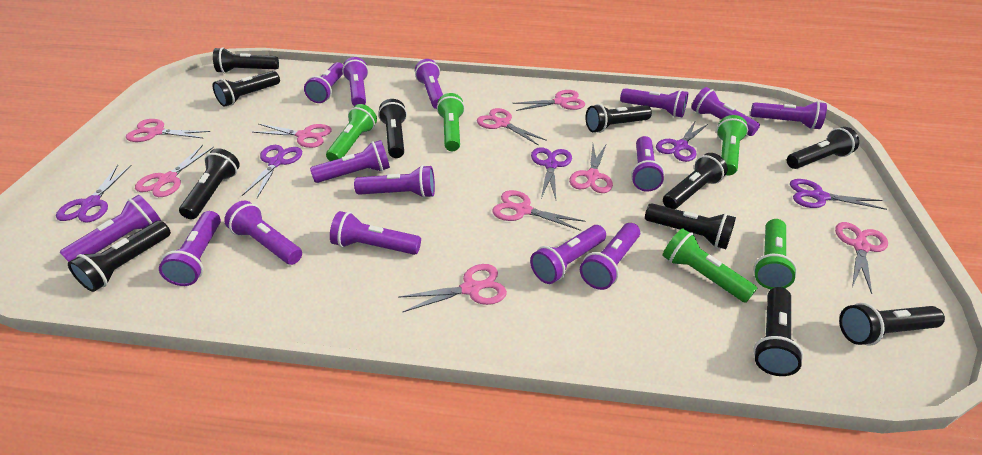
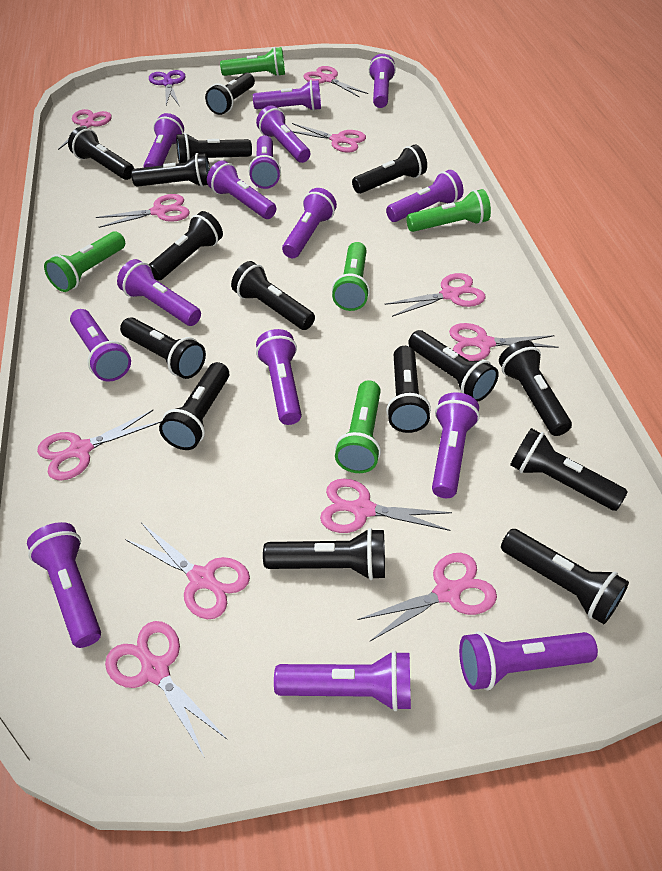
black flashlight: [68,221,171,292] [179,148,240,219] [212,71,280,107] [213,47,279,73] [378,99,407,158] [586,104,652,133] [645,203,736,249] [663,153,727,209] [754,287,804,376] [787,127,859,169] [839,303,945,346] = 11 -> [68,127,134,180] [120,317,206,379] [131,153,210,187] [149,211,223,280] [159,362,229,450] [176,133,252,163] [205,73,255,115] [231,261,315,330] [263,528,385,580] [352,144,427,194] [386,346,431,433] [408,330,499,402] [499,340,572,436] [501,529,629,624] [510,428,628,511] = 15
pink scissors: [126,119,210,142] [135,145,214,197] [252,124,332,148] [398,264,507,312] [477,108,547,146] [492,190,585,231] [512,90,585,111] [569,145,613,193] [835,222,888,294] = 9 -> [37,410,161,481] [58,109,112,150] [96,194,190,228] [105,621,228,758] [125,523,250,619] [292,123,366,153] [304,66,368,97] [320,479,452,533] [358,553,497,642] [384,273,486,317] [449,323,559,361] = 11
purple scissors: [56,165,132,223] [242,145,302,198] [531,147,572,199] [656,120,708,162] [790,179,887,210] = 5 -> [149,70,185,105] = 1

